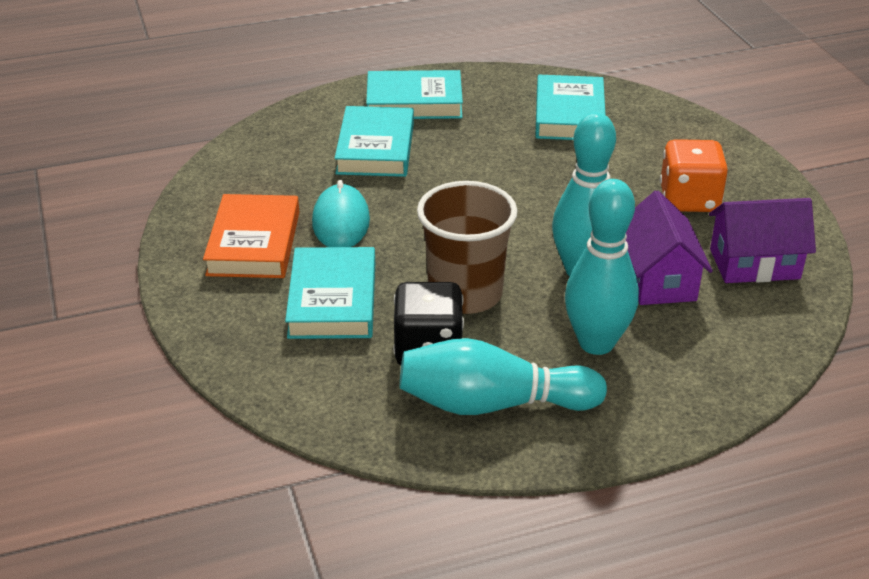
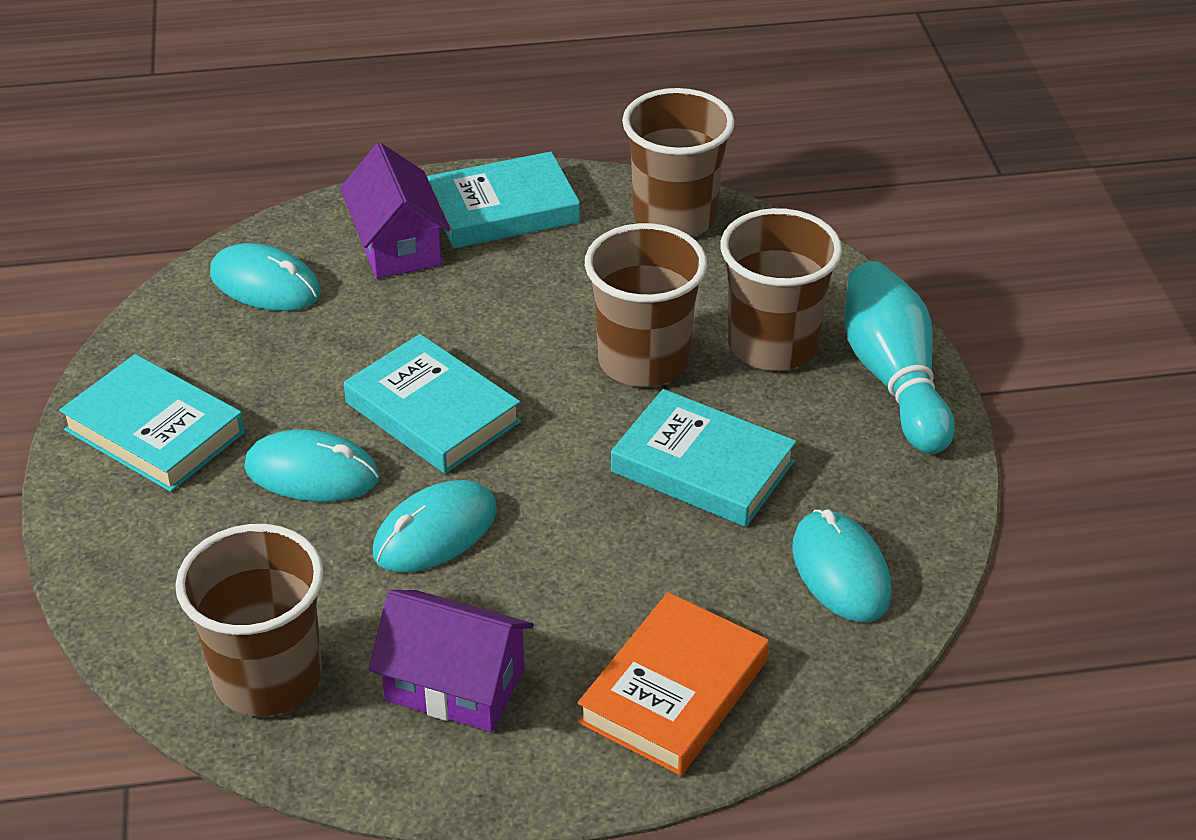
black dice: [393,282,464,366] = 1 -> none = 0
brown cup: [417,181,518,314] = 1 -> [175,524,323,716] [585,223,707,387] [622,88,735,237] [720,208,842,371] = 4
orange dice: [660,139,728,212] = 1 -> none = 0
turquoise bowling pin: [400,338,607,415] [552,112,616,277] [565,179,639,355] = 3 -> [845,261,955,454] = 1
turquoise mouse: [312,180,370,247] = 1 -> [210,243,321,311] [244,430,379,502] [373,480,497,572] [792,510,892,622] = 4

